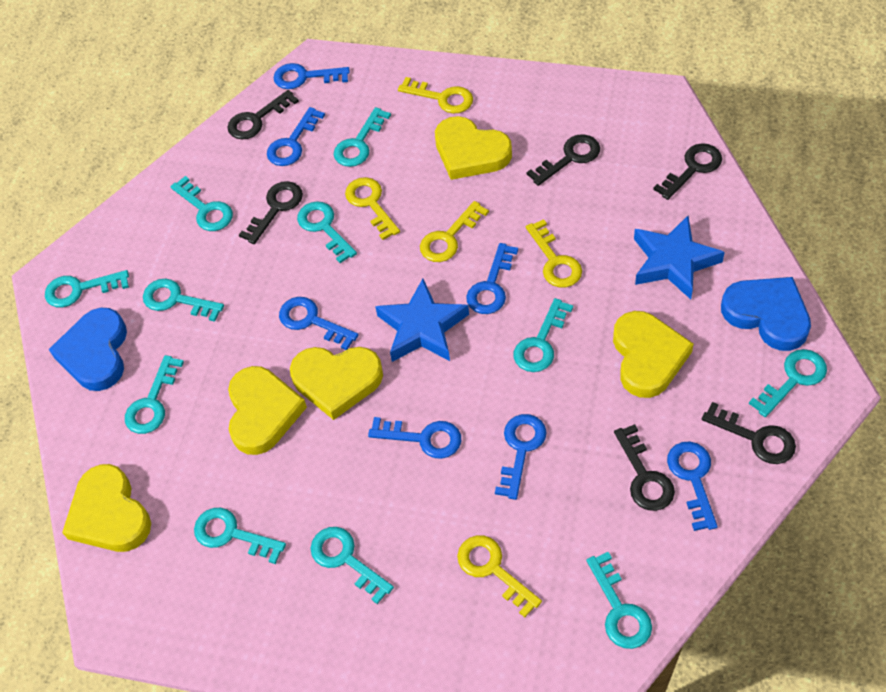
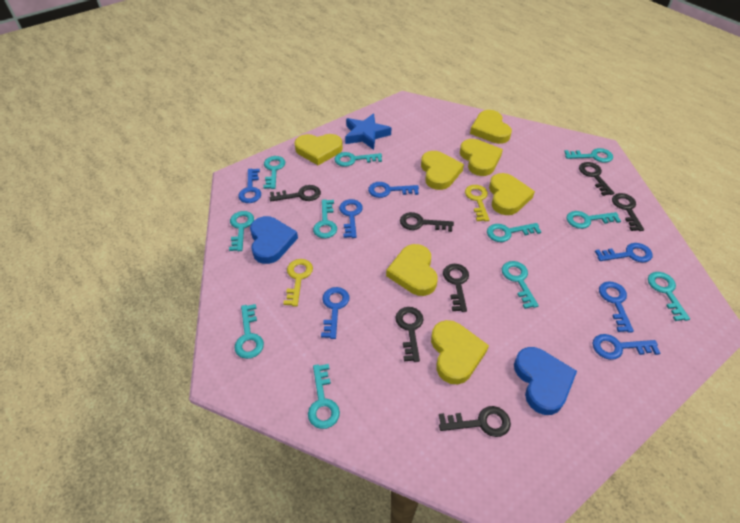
black key: [227,90,299,139] [239,181,303,244] [527,134,600,186] [614,424,675,511] [653,143,722,200] [702,402,796,464] = 6 -> [270,185,321,201] [395,307,424,362] [400,212,454,232] [439,406,511,437] [443,264,469,312] [579,162,614,196] [612,193,644,231] = 7
blue star: [375,279,469,362] [634,216,725,299] = 2 -> [345,113,391,150] = 1
yellow heart: [62,464,151,552] [228,366,307,455] [290,347,383,420] [435,116,512,180] [613,311,694,398] = 5 -> [294,134,343,165] [386,244,438,296] [421,151,464,190] [431,320,489,384] [460,139,503,176] [470,110,512,144] [489,173,535,215] = 7
yellow key: [345,177,400,240] [398,77,473,113] [420,201,489,262] [457,535,542,617] [526,219,582,288] = 5 -> [283,259,313,306] [465,185,489,221] = 2

